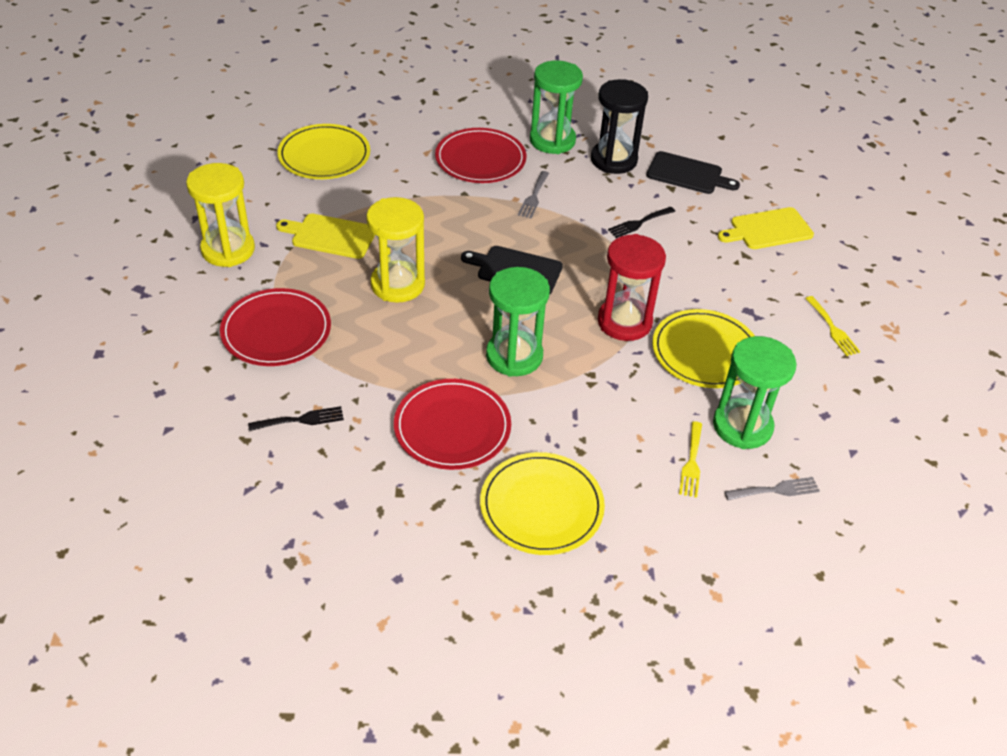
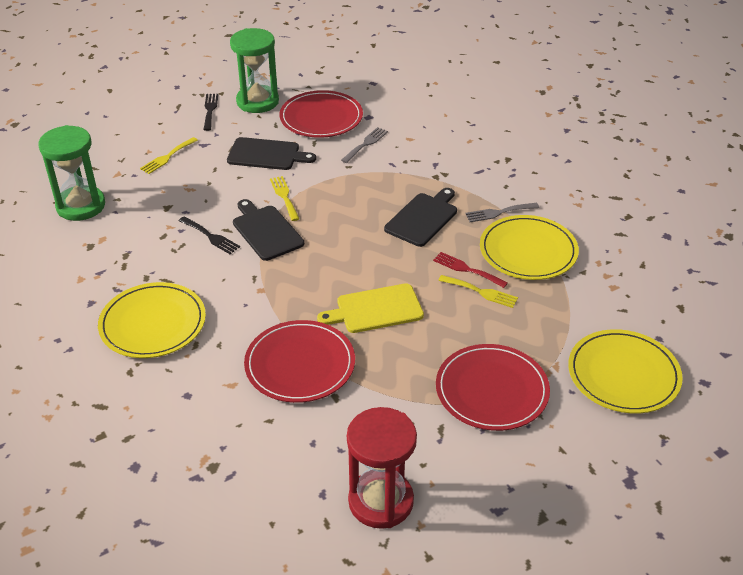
black cutting board: [461,246,563,295] [646,151,740,194] = 2 -> [227,137,316,170] [233,199,304,261] [384,188,457,247] = 3
black hourglass: [591,79,648,174] = 1 -> none = 0
green hourglass: [486,267,550,377] [530,61,583,154] [713,336,797,449] = 3 -> [38,125,105,221] [230,28,279,113] = 2
red fork: none = 0 -> [433,252,508,288] = 1
yellow cutting board: [276,214,375,259] [718,207,814,249] = 2 -> [317,283,424,333] = 1
yellow fork: [679,421,702,498] [805,296,860,356] = 2 -> [140,137,198,174] [270,176,299,221] [438,275,518,308] = 3
yellow hourglass: [186,163,255,267] [366,197,425,303] = 2 -> none = 0

